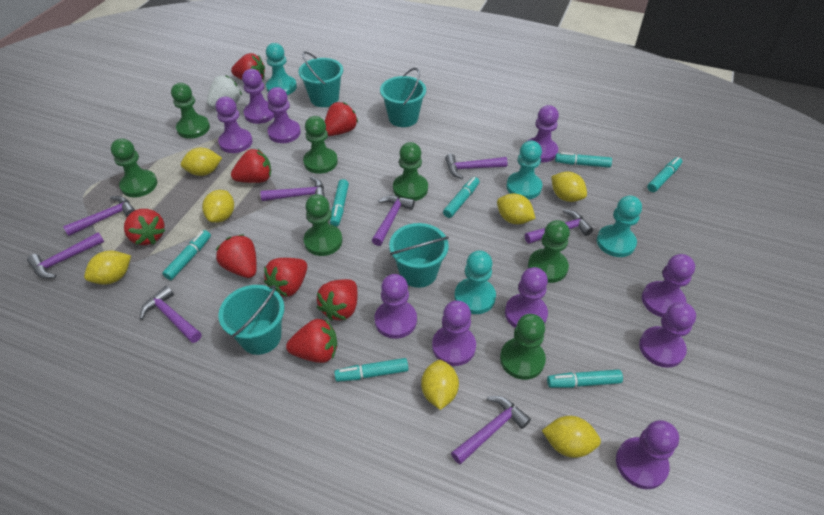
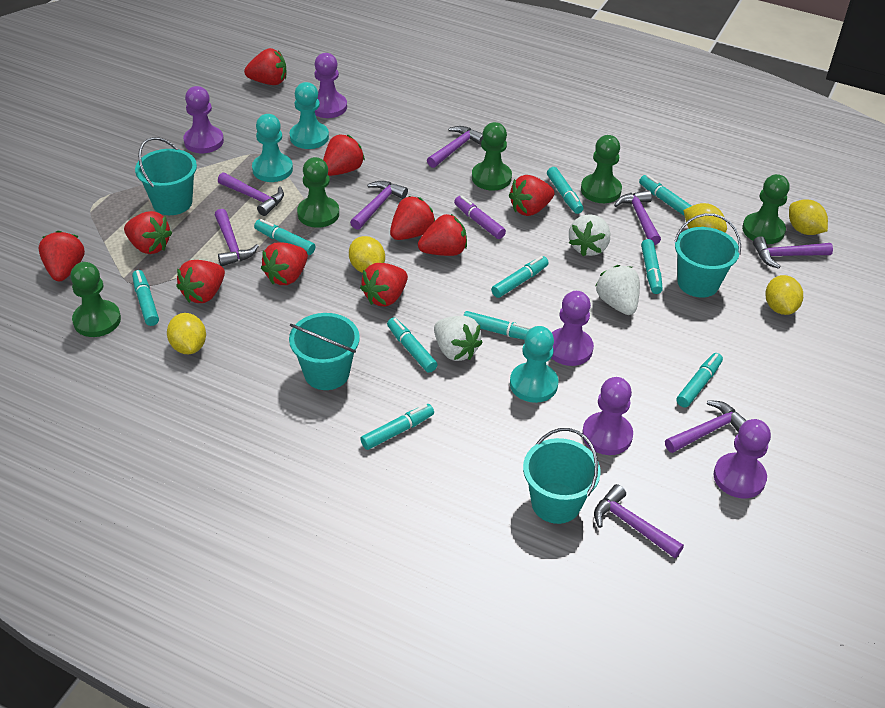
green pawn: [111,138,157,197] [171,83,210,139] [303,116,338,174] [304,194,342,256] [393,142,428,201] [500,314,546,380] [528,220,570,283] = 7 -> [70,262,121,337] [297,157,339,228] [472,122,512,191] [581,135,622,203] [742,174,789,244] = 5
purple marker: none = 0 -> [454,196,506,239] = 1
purple pawn: [216,97,253,153] [242,69,274,124] [267,87,301,143] [374,274,417,339] [432,301,476,366] [505,267,548,328] [528,105,559,162] [616,420,679,489] [639,302,696,368] [642,254,695,317] = 10 -> [183,86,224,153] [314,53,347,118] [552,291,594,366] [582,377,633,455] [714,419,771,498] = 5
red strawberry: [124,209,165,245] [216,234,257,278] [231,53,265,80] [231,149,271,183] [264,258,307,297] [286,319,337,363] [317,279,358,321] [325,102,358,136] = 8 -> [39,231,85,281] [124,211,172,254] [176,260,225,303] [244,48,287,85] [261,242,308,285] [323,134,365,176] [360,263,408,306] [390,196,435,240] [418,214,467,256] [509,175,555,216] = 10
turquoise marker: [162,230,211,280] [330,179,349,227] [334,358,408,382] [443,177,479,218] [547,370,623,388] [555,152,612,168] [647,157,682,192] = 7 -> [132,270,159,326] [254,219,315,255] [360,404,434,450] [387,317,437,373] [463,311,531,340] [491,256,549,298] [547,167,583,214] [639,175,691,216] [641,239,663,294] [676,353,723,408] = 10
turquoise pawn: [266,43,297,95] [454,250,496,314] [506,141,542,199] [597,196,642,257] = 4 -> [252,114,293,182] [290,82,329,149] [510,326,558,403] = 3
white strawberry: [207,75,242,108] = 1 -> [434,316,483,361] [569,214,611,256] [596,265,640,315] = 3
yellow lemon: [84,251,131,285] [181,148,222,176] [202,190,234,223] [421,360,459,410] [497,193,536,224] [542,416,601,458] [551,171,587,202] = 7 -> [167,313,206,354] [349,236,385,273] [683,203,727,232] [765,275,803,315] [789,199,828,235] = 5

